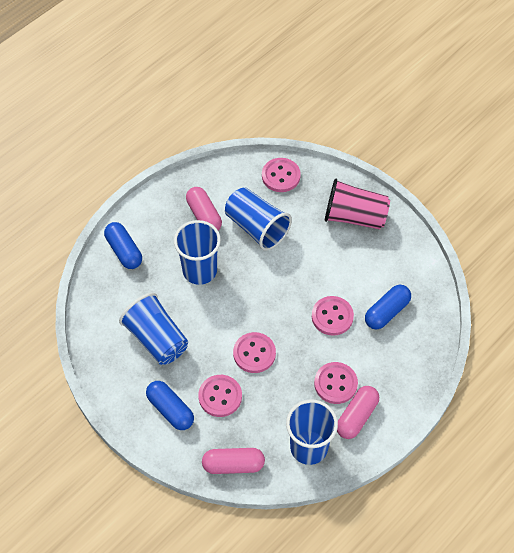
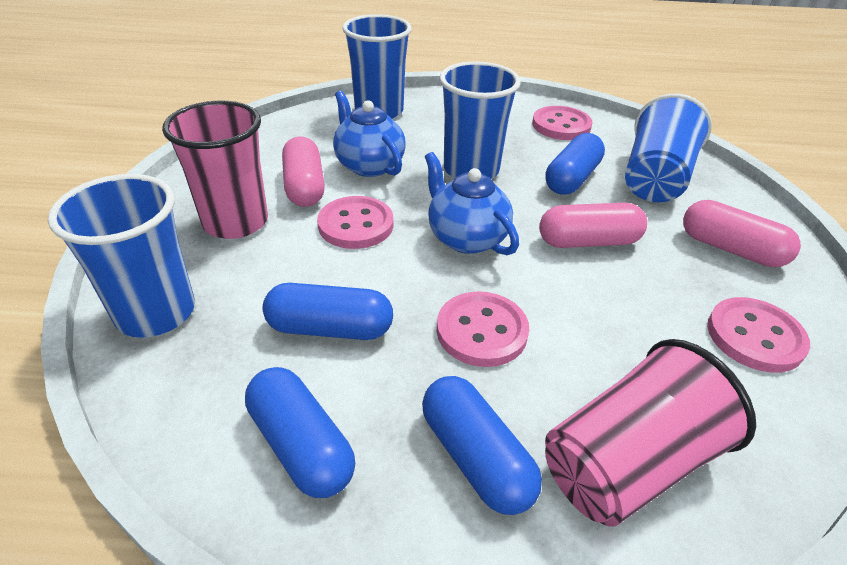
blue capsule: [104,222,142,269] [146,381,194,430] [365,285,411,329] = 3 -> [245,367,355,498] [263,283,393,340] [422,376,542,515] [545,133,605,195] = 4
blue teapot: none = 0 -> [333,91,406,177] [425,152,519,255] = 2
pink button: [198,375,242,417] [233,332,276,373] [262,158,301,192] [312,296,354,336] [314,362,358,404] = 5 -> [317,196,393,249] [436,291,529,367] [532,106,593,140] [707,297,810,373] = 4
pink cup: [325,179,390,230] = 1 -> [162,101,268,239] [545,339,756,527] = 2

